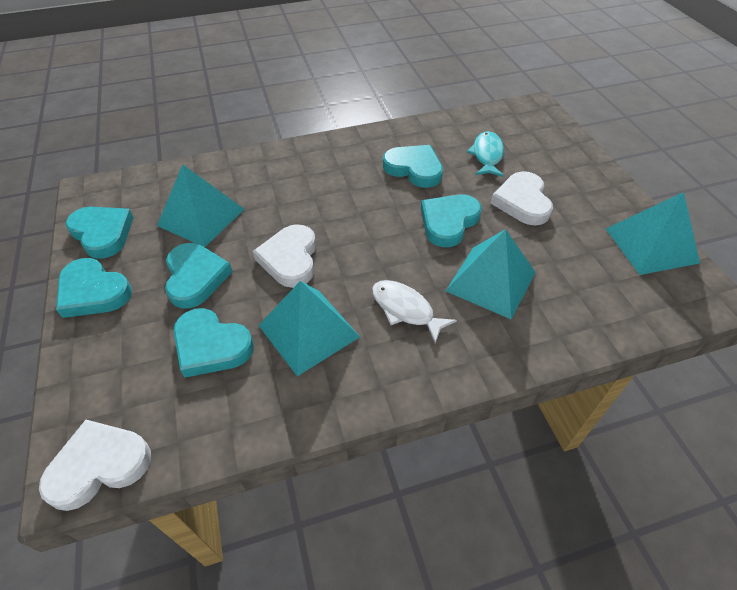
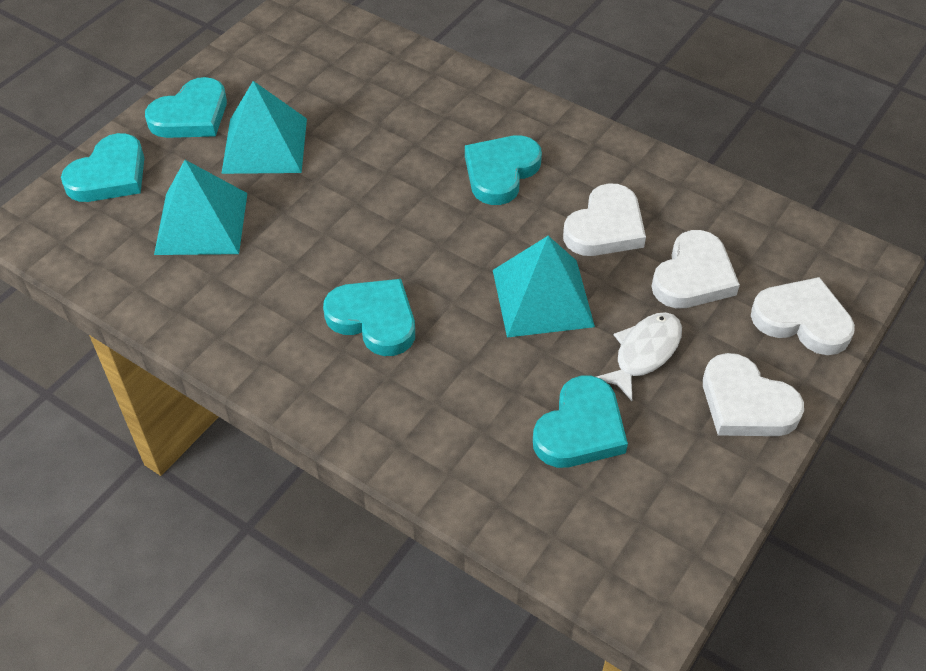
turquoise fish: [467,131,504,177] = 1 -> none = 0
turquoise heart: [56,258,132,318] [66,207,134,259] [165,243,233,309] [173,308,254,378] [383,145,443,188] [421,194,482,247] = 6 -> [61,133,144,202] [145,77,227,138] [323,279,415,356] [465,135,542,205] [533,375,628,468] = 5
turquoise pyramid: [157,164,244,247] [258,281,360,376] [446,229,536,319] [606,192,700,275] = 4 -> [154,160,247,255] [221,81,307,174] [493,236,595,338] = 3
white heart: [39,420,151,511] [253,224,316,288] [491,171,553,225] = 3 -> [563,183,646,256] [652,230,740,309] [703,353,804,436] [751,277,855,355] = 4

